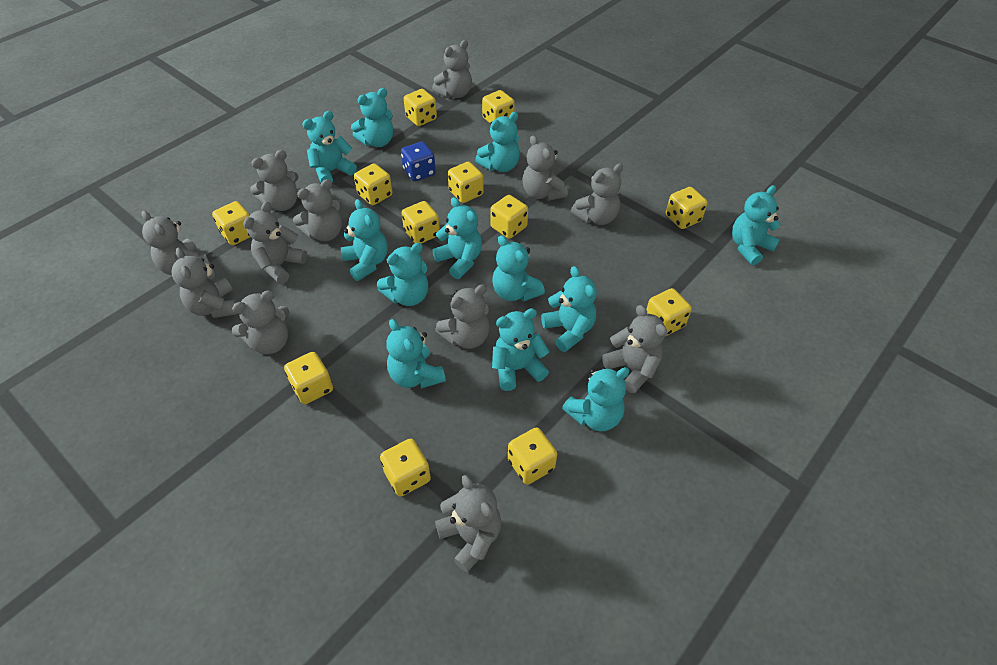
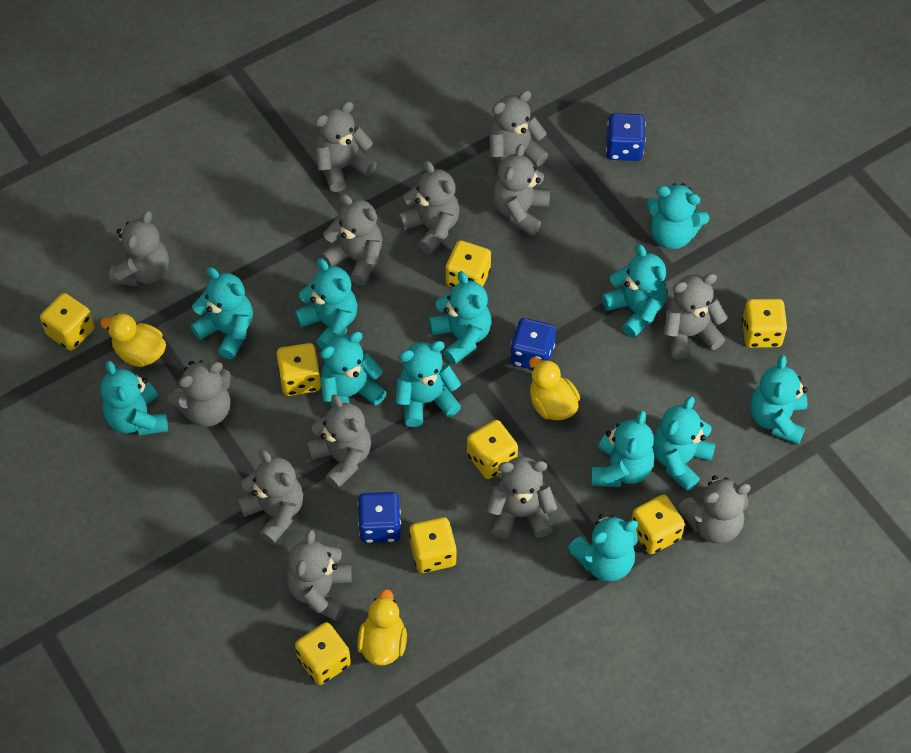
blue dice: [401,141,436,181] = 1 -> [358,492,401,543] [510,318,556,370] [606,113,645,161] = 3
grey teddy bear: [141,211,210,275] [172,248,237,318] [232,290,289,354] [243,202,307,284] [250,150,299,211] [293,179,342,242] [432,40,472,98] [435,284,490,349] [435,475,501,572] [522,135,568,201] [570,163,623,225] [602,305,667,393] = 12 -> [109,211,169,287] [167,360,231,427] [237,450,303,545] [287,529,352,621] [306,394,371,489] [315,102,377,192] [321,194,383,285] [398,161,459,254] [487,457,557,539] [489,91,548,167] [493,144,550,236] [664,273,727,359] [677,475,751,544] = 13
yellow dice: [212,201,250,245] [284,352,333,404] [354,163,392,205] [380,439,431,497] [402,201,440,244] [404,89,437,126] [448,162,484,203] [482,90,515,123] [490,195,528,239] [508,427,557,485] [646,288,692,335] [666,187,708,229] = 12 -> [40,293,94,351] [277,343,321,396] [295,622,351,685] [409,517,457,573] [446,240,491,288] [467,420,518,479] [631,495,685,554] [742,299,787,348] = 8
yellow duck: none = 0 -> [100,314,166,367] [357,589,407,666] [529,357,580,420] = 3

